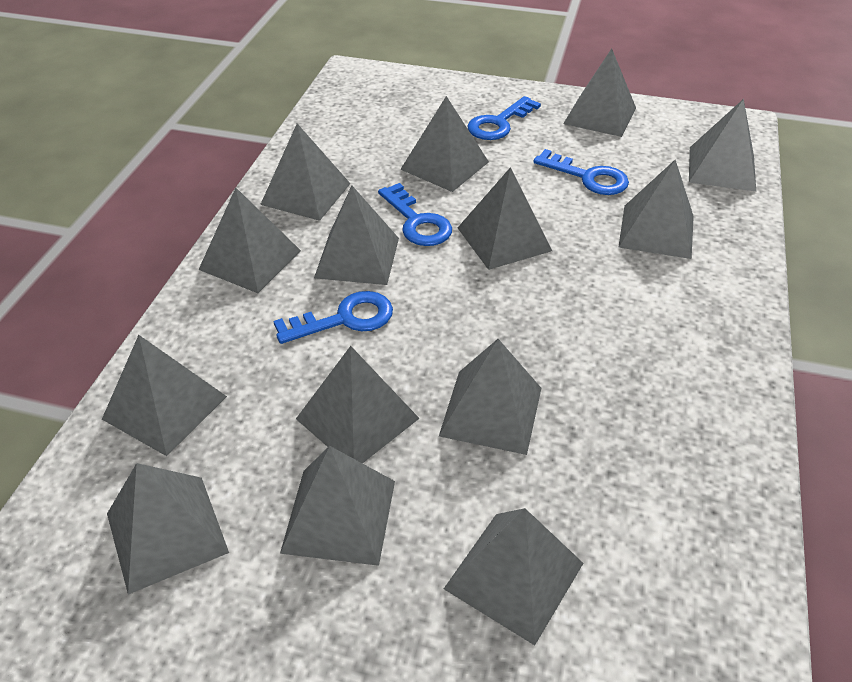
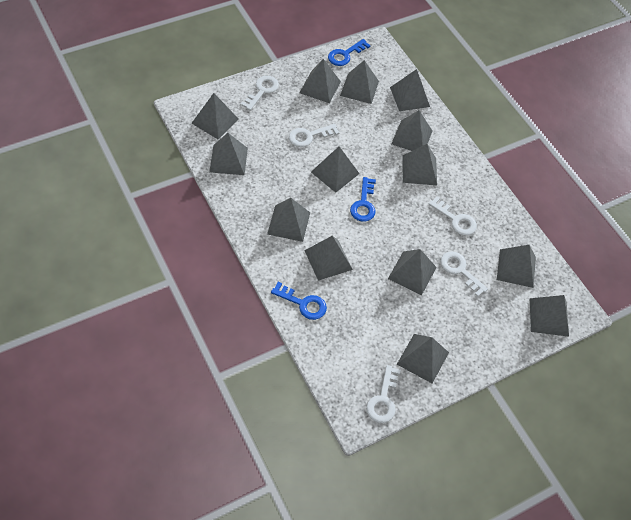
blue key: [274,291,393,344] [378,183,452,246] [468,96,541,140] [533,149,629,195] = 4 -> [271,282,327,320] [328,39,371,66] [350,177,376,222] = 3
white key: none = 0 -> [240,76,279,111] [289,124,339,147] [366,365,401,423] [429,196,477,235] [440,251,488,297] = 5

